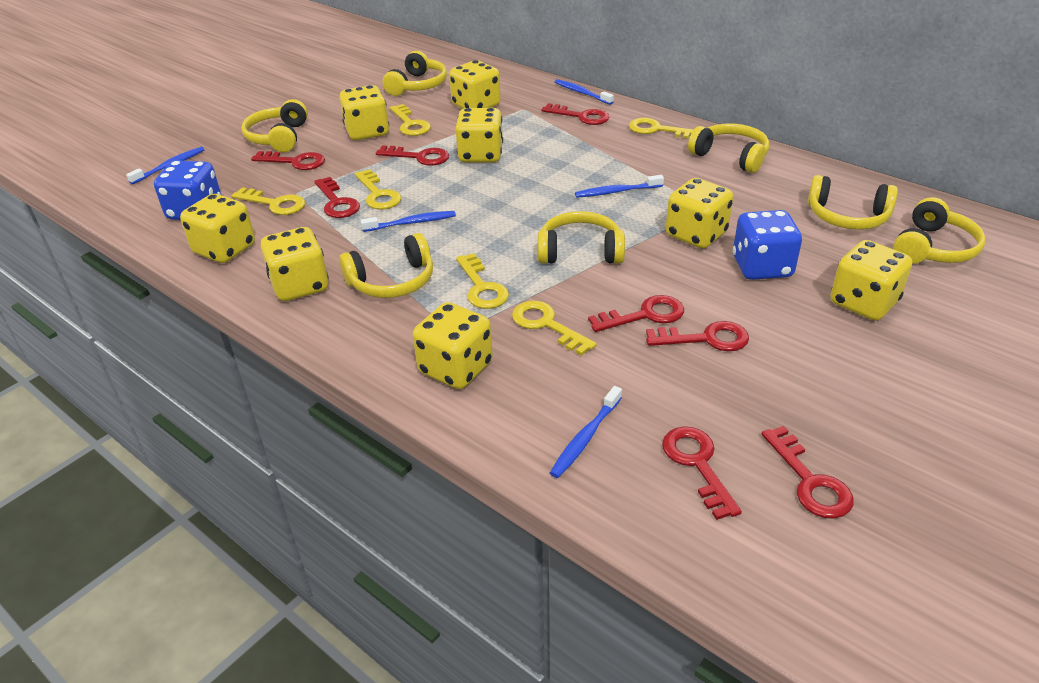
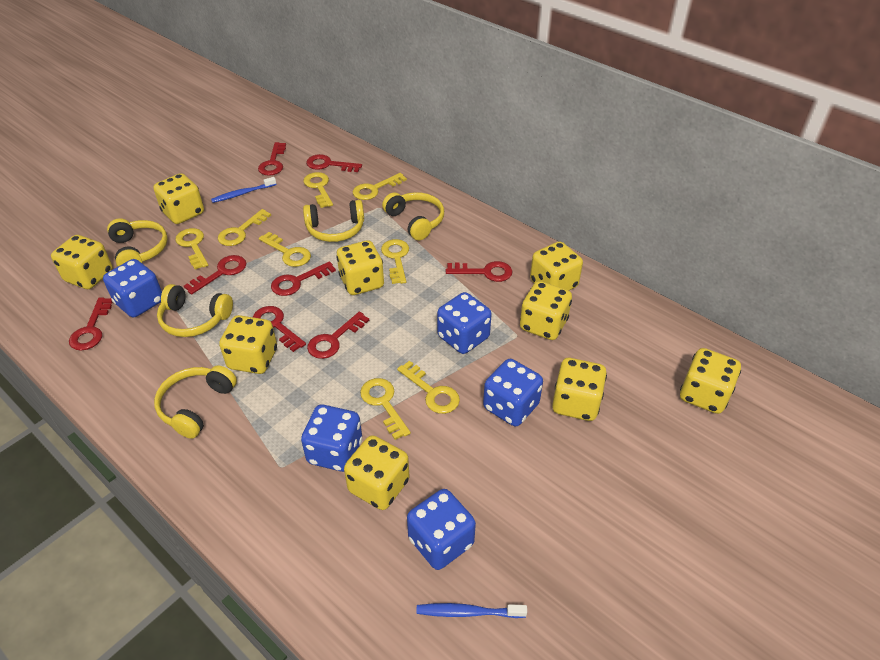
blue dice: [154,160,221,220] [733,210,802,280] = 2 -> [103,259,162,318] [301,405,362,472] [407,489,476,570] [437,292,492,354] [483,359,543,426] = 5
blue toothbrush: [126,147,205,184] [361,211,456,232] [550,386,622,478] [555,79,614,105] [575,175,664,198] = 5 -> [211,177,276,203] [416,603,527,618] = 2
yellow dice: [180,194,255,263] [261,227,329,301] [339,85,389,140] [413,302,493,389] [449,60,501,109] [455,108,503,162] [666,178,733,249] [830,240,912,321] = 8 -> [51,235,113,289] [153,173,204,224] [219,315,277,374] [336,240,384,295] [344,435,410,510] [520,281,572,340] [530,241,583,290] [552,358,607,421] [680,348,741,414] = 9
yellow headphones: [241,99,308,152] [339,233,433,298] [383,51,447,96] [538,211,625,264] [688,123,769,173] [808,175,898,230] [893,197,986,264] = 7 -> [107,218,168,266] [154,365,237,439] [157,284,233,337] [303,200,364,242] [382,192,444,240] = 5
yellow key: [231,187,305,215] [355,169,401,210] [390,104,431,136] [456,253,509,309] [512,301,597,356] [629,118,694,139] = 6 -> [175,228,208,269] [218,209,271,246] [259,232,311,267] [303,172,333,208] [353,173,407,200] [360,378,411,440] [381,239,409,284] [397,361,460,414] = 8

